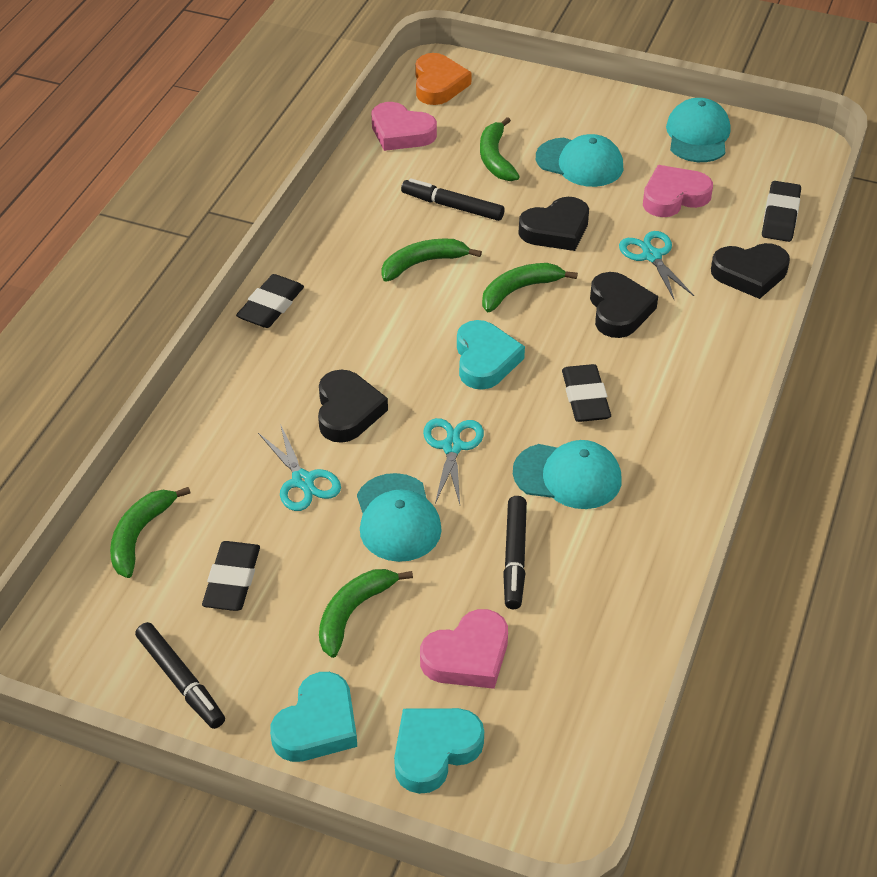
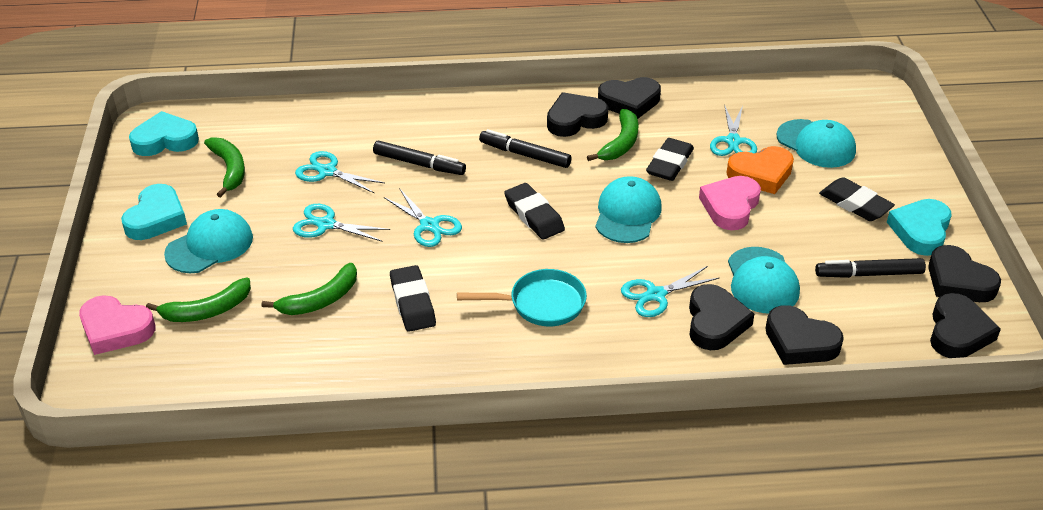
black heart: [318,370,388,443] [518,197,589,251] [590,272,658,338] [711,243,790,299] = 4 -> [547,92,609,137] [598,77,661,119] [689,284,754,350] [766,305,844,365] [928,245,1001,302] [930,293,1001,358] = 6
green banana: [110,487,191,578] [319,569,413,658] [381,239,482,282] [480,117,520,181] [482,263,578,312] = 5 -> [146,278,251,322] [204,137,245,198] [262,263,357,315] [587,109,639,161] = 4
pink heart: [371,102,437,151] [420,609,508,689] [643,165,713,217] = 3 -> [79,295,155,355] [699,176,761,230] = 2
turquoise pan: none = 0 -> [457,269,587,326] = 1
turquoise scissors: [258,424,341,511] [423,418,484,504] [619,231,694,301] = 3 -> [293,204,390,242] [295,151,385,193] [383,188,462,247] [621,266,720,317] [710,105,757,156] = 5

